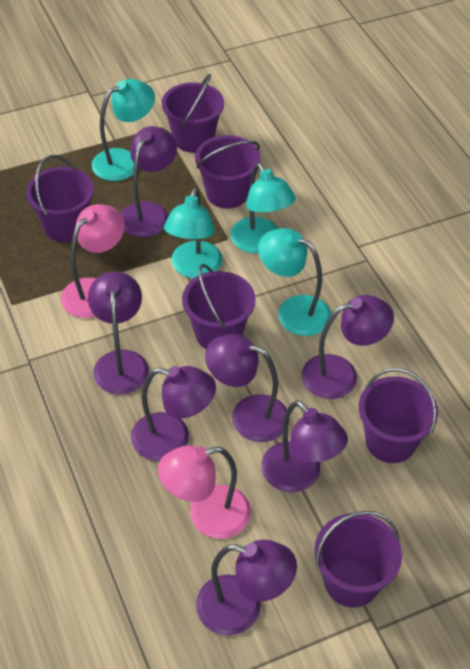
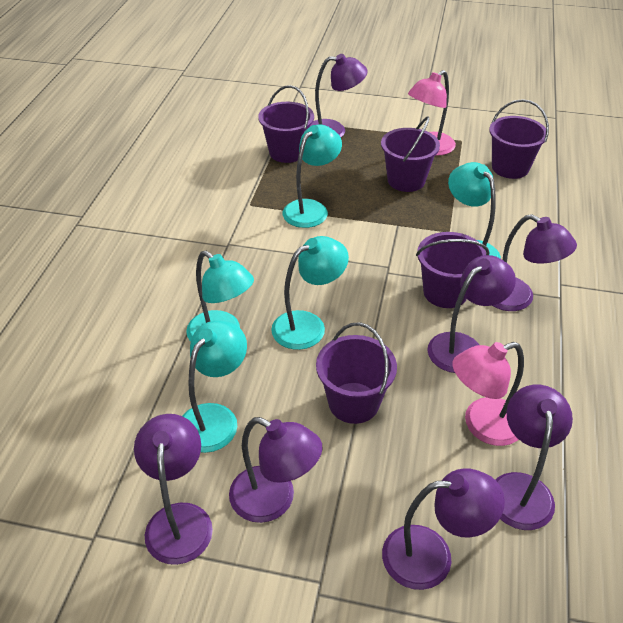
purple bucket: [26,155,94,242] [162,74,224,153] [182,264,256,349] [195,135,261,209] [314,511,402,607] [359,368,438,463] = 6 -> [258,85,314,163] [316,322,397,424] [381,117,440,192] [416,232,490,308] [489,99,549,179] = 5
turquoise lamp: [92,79,155,181] [164,188,222,278] [230,163,296,253] [258,228,331,336] = 4 -> [182,321,247,453] [186,251,254,341] [271,236,349,350] [283,124,342,228] [448,162,501,259] = 5

